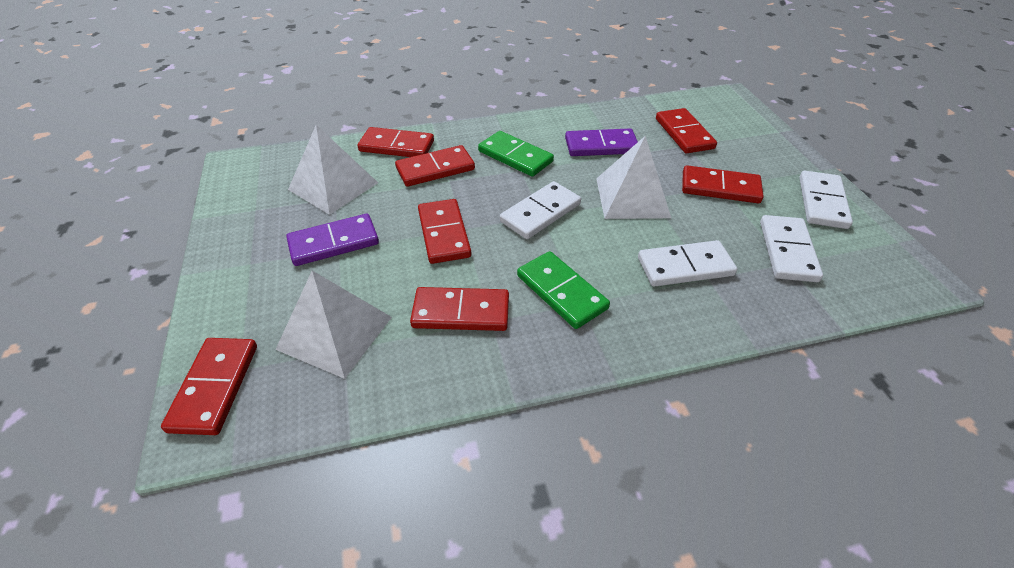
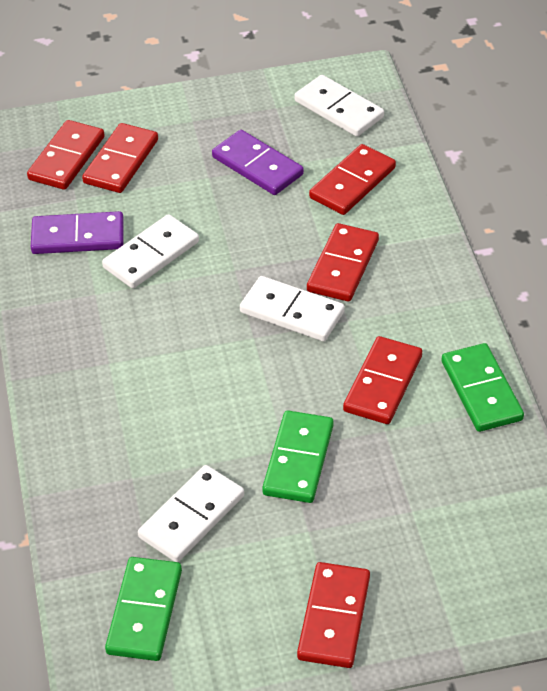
green domino: [478,131,554,177] [517,251,610,329] = 2 -> [105,557,182,661] [262,410,334,503] [442,343,524,432] = 3
red domino: [161,338,257,435] [358,127,434,157] [395,145,475,187] [410,287,509,331] [418,199,471,264] [656,108,717,153] [682,165,764,203] = 7 -> [27,120,105,190] [82,123,158,193] [297,562,370,668] [307,223,379,301] [309,144,396,215] [343,336,422,424] = 6
white pyramid: [275,271,392,379] [288,125,378,215] [596,136,671,219] = 3 -> none = 0

